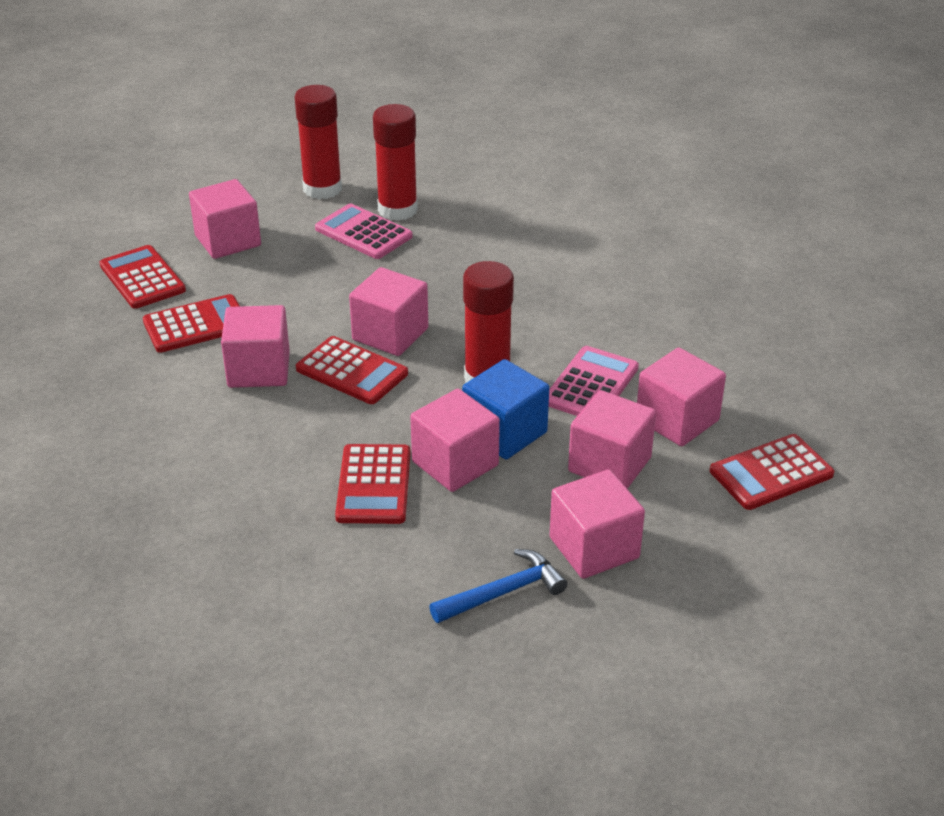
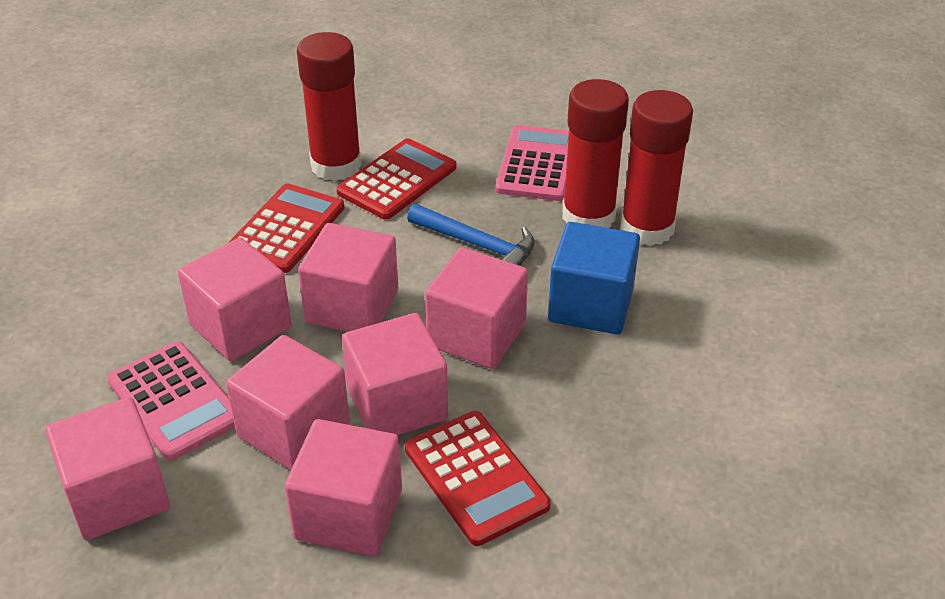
red calculator: [99,245,186,309] [143,294,240,353] [296,336,408,404] [335,444,411,524] [710,434,834,510] = 5 -> [228,183,344,273] [336,138,456,220] [405,411,551,546] = 3

